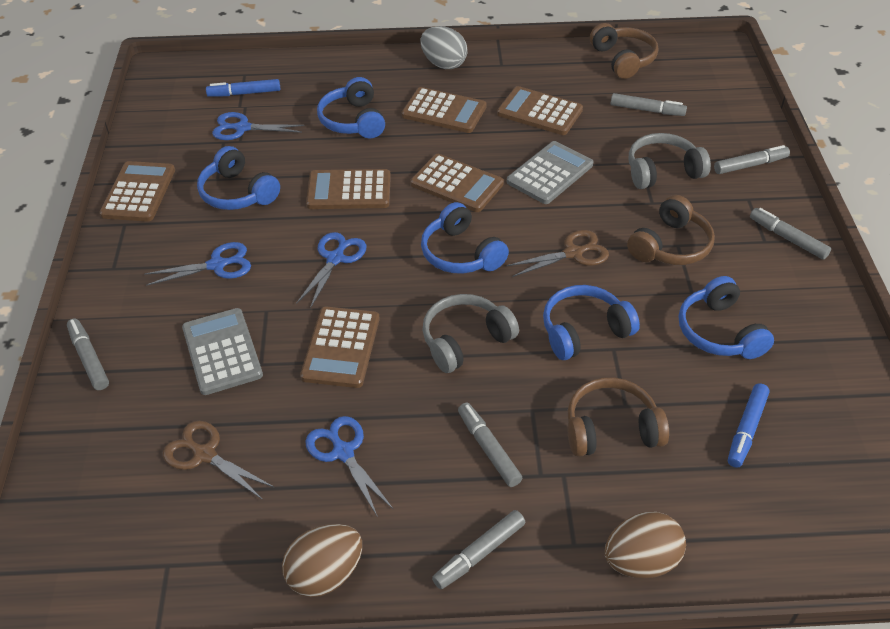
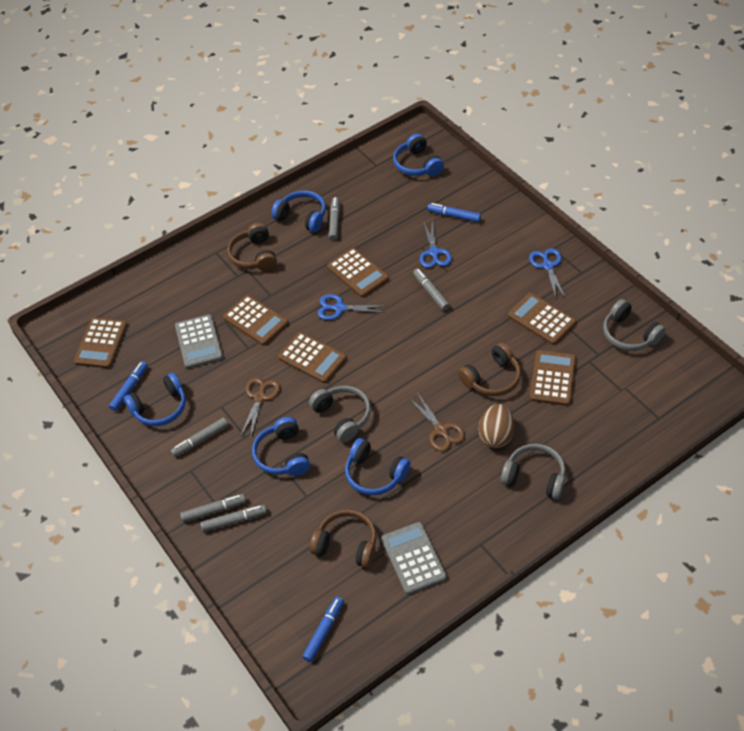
blue marker: [206,79,280,97] [728,383,770,468] = 2 -> [109,361,148,411] [302,597,344,662] [427,203,481,222] = 3
blue scissors: [144,242,251,286] [212,112,305,140] [296,232,366,309] [306,416,394,517] = 4 -> [318,294,387,320] [420,221,452,268] [529,248,566,299] = 3
brown egg: [282,524,362,597] [605,512,686,578] = 2 -> [479,404,514,448] = 1
grey egg: [420,26,468,69] = 1 -> none = 0
grey headphones: [422,294,519,373] [629,133,711,189] = 2 -> [309,386,371,442] [501,444,566,499] [603,299,666,351] = 3
grey marker: [67,318,109,390] [432,510,526,589] [458,403,522,487] [611,93,687,116] [714,145,790,174] [750,208,831,260] = 6 -> [171,418,228,457] [180,494,246,523] [200,505,267,532] [329,197,340,241] [413,268,450,311] = 5

